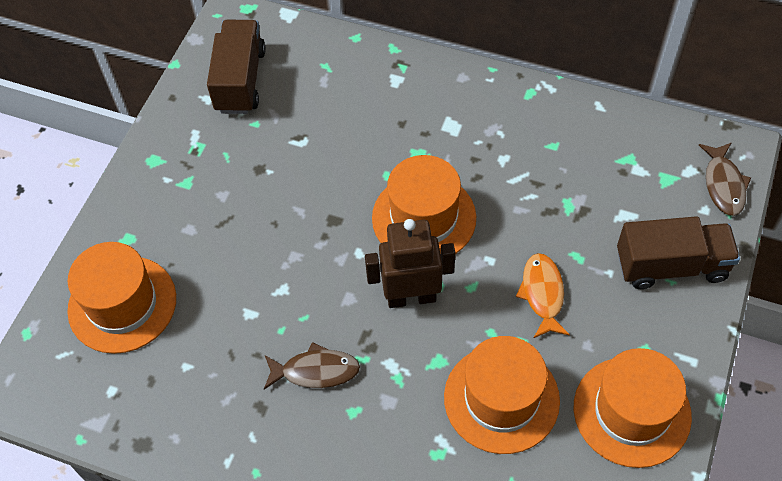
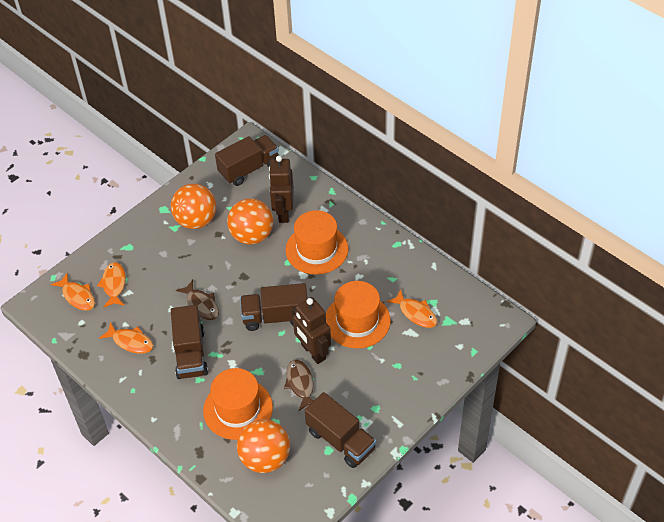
brown robot: [365,219,455,308] = 1 -> [269,156,294,223] [292,297,331,364] = 2
brown truck: [207,20,266,114] [617,216,740,289] = 2 -> [171,305,208,379] [215,135,279,186] [240,283,307,331] [305,392,376,468] = 4
orange ball: none = 0 -> [171,184,216,229] [227,198,273,244] [237,419,290,473] = 3
orange fish: [516,253,570,338] = 1 -> [51,273,95,311] [97,262,126,308] [99,322,153,354] [387,289,437,328] = 4
orange hat: [67,242,176,354] [372,155,476,254] [444,336,560,454] [574,348,692,468] = 4 -> [203,368,273,440] [285,210,348,275] [326,281,391,349] = 3

